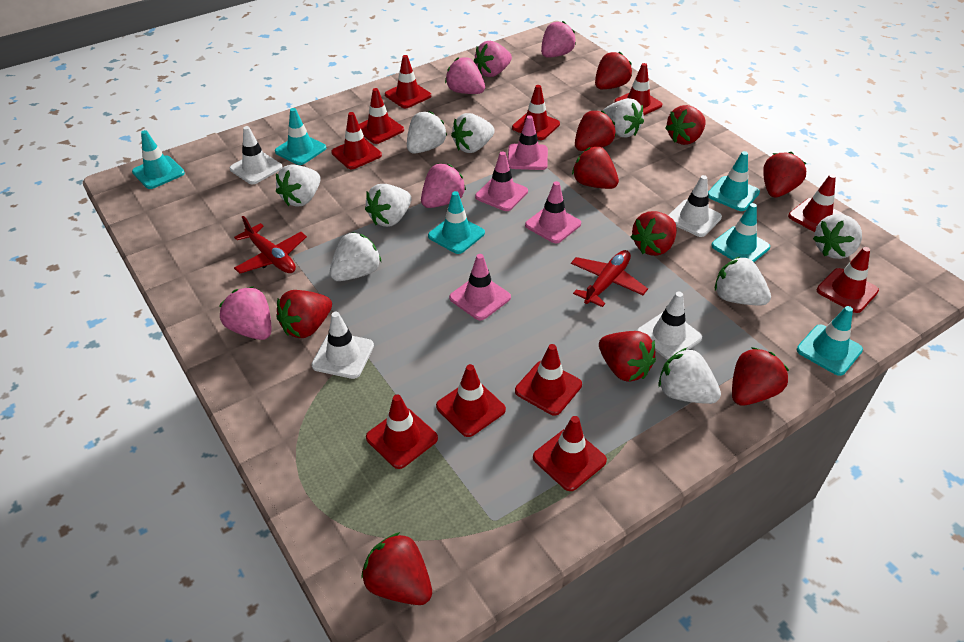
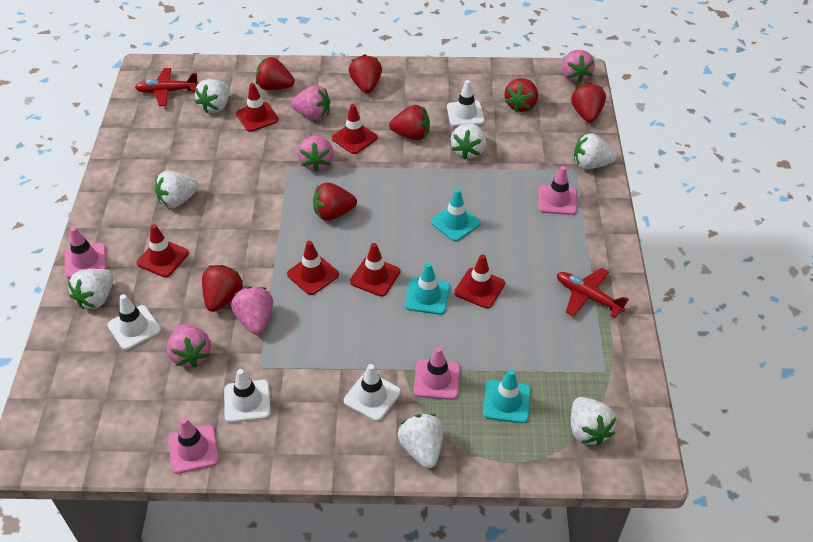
red strawberry: [276,290,332,338] [361,532,432,605] [572,147,619,189] [575,111,616,151] [595,52,632,89] [599,331,656,382] [631,211,677,256] [665,105,706,145] [732,347,789,406] [763,152,806,197] = 10 -> [202,265,243,312] [256,57,295,90] [313,183,357,220] [349,54,382,93] [389,105,430,140] [505,78,538,112] [571,83,606,123] = 7
red traffic cone: [331,112,382,169] [359,88,404,144] [366,395,438,469] [385,55,431,108] [436,364,506,437] [512,85,560,140] [515,344,582,415] [533,416,607,491] [614,63,662,116] [788,174,843,232] [817,247,879,313] = 11 -> [137,224,189,277] [236,83,279,132] [287,241,339,295] [332,104,378,154] [350,243,400,297] [454,254,505,309] = 6
turquoise traffic cone: [132,130,185,189] [275,108,326,165] [428,191,485,254] [708,151,760,211] [711,203,770,262] [797,306,863,376] = 6 -> [405,263,450,315] [431,189,481,241] [483,369,531,423] = 3
white strawberry: [276,165,321,207] [330,232,382,281] [365,184,411,227] [407,111,447,154] [451,113,495,153] [603,98,644,138] [658,348,721,404] [715,257,771,306] [813,214,862,259] = 9 -> [68,269,113,309] [155,171,199,208] [195,79,229,113] [398,414,443,468] [451,124,486,159] [571,397,616,446] [574,133,616,169] = 7

